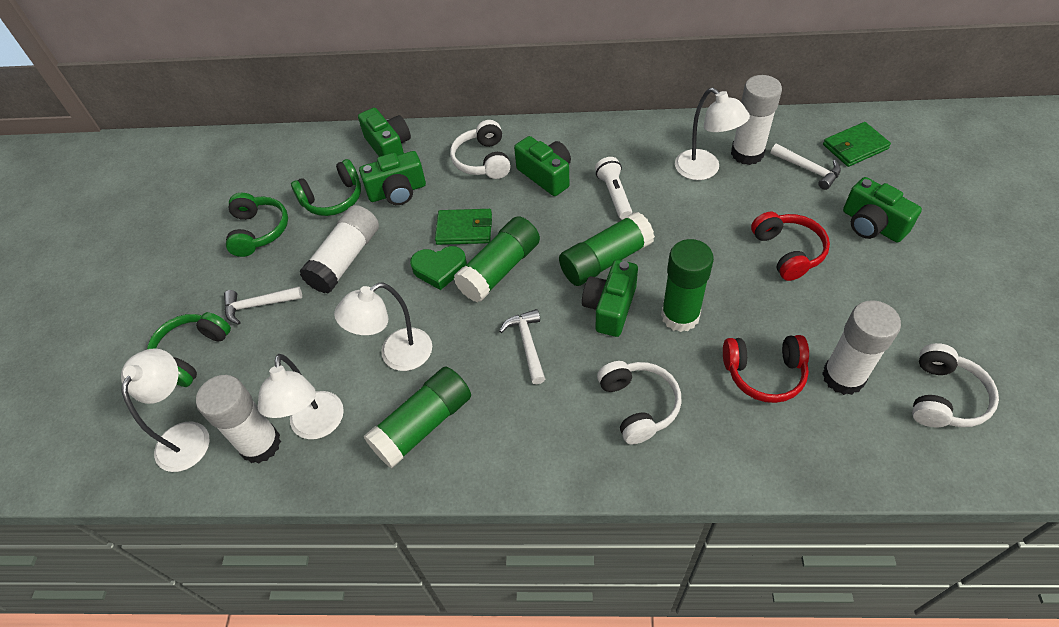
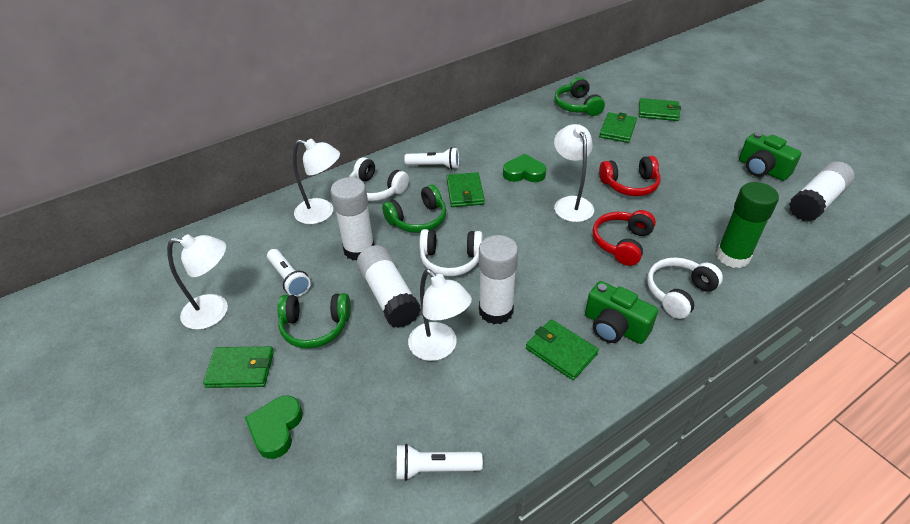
green camera: [358,107,411,157] [359,151,426,205] [514,136,571,196] [582,260,638,337] [843,177,922,243] = 5 -> [585,281,658,344] [739,132,802,181] = 2
green glue stick: [364,367,471,468] [453,216,540,302] [559,212,655,286] [661,239,714,332] = 4 -> [716,182,779,268] = 1
green heart: [410,246,467,290] = 1 -> [245,396,303,459] [503,154,546,182] = 2
green wallet: [435,209,492,245] [823,122,891,167] = 2 -> [203,346,274,388] [446,172,485,207] [526,319,599,380] [599,112,637,143] [639,98,681,121] = 5
white flashlight: [595,157,632,219] = 1 -> [267,249,311,297] [397,444,483,481] [404,147,459,169] = 3
white hammer: [224,286,302,325] [499,309,545,384] [771,144,841,190] = 3 -> none = 0

